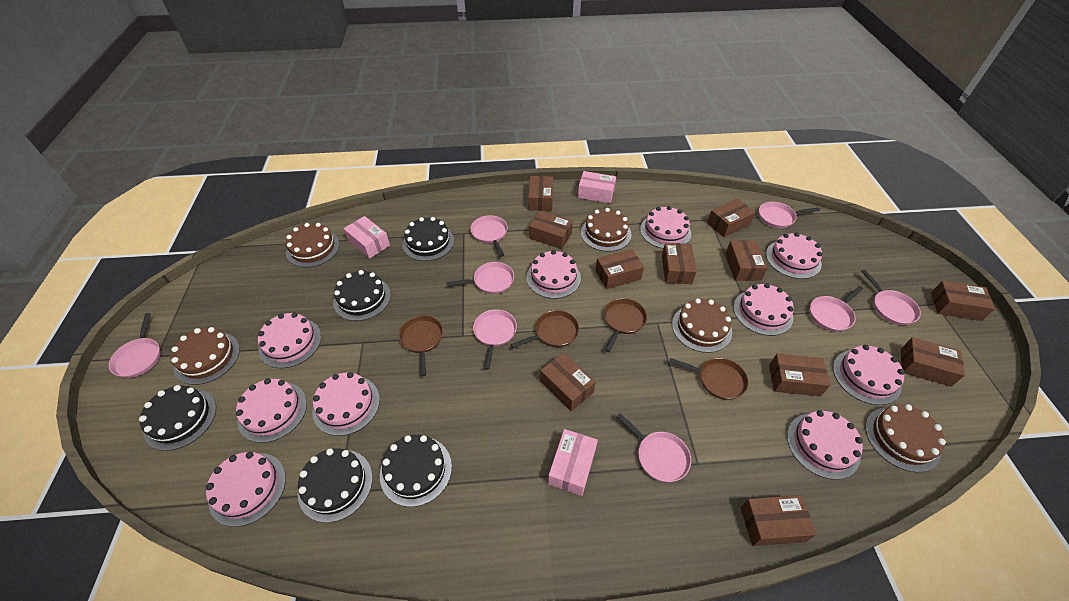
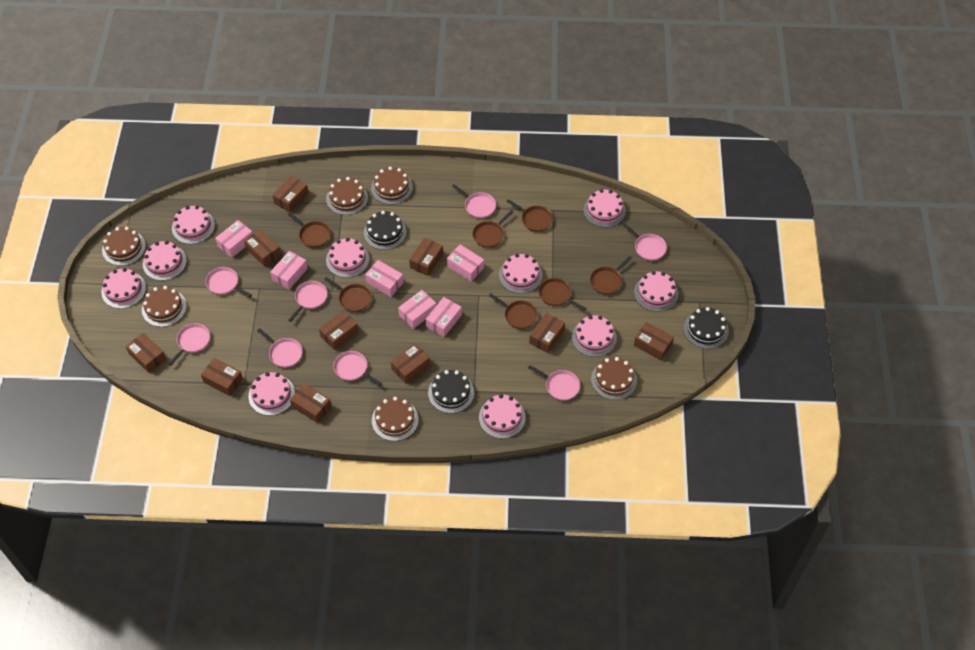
black cake: [139,385,216,451] [298,448,373,523] [333,270,391,321] [380,435,452,507] [402,217,454,261] = 5 -> [364,211,407,250] [428,370,474,413] [684,307,729,349] = 3
brown box: [528,176,553,211] [529,211,573,249] [540,353,596,411] [595,249,644,289] [662,243,697,284] [707,199,755,237] [725,240,767,281] [740,495,817,546] [769,354,830,397] [901,337,965,387] [931,281,995,321] = 11 -> [126,333,166,373] [201,358,243,396] [244,229,281,267] [273,176,309,213] [290,383,332,423] [319,310,359,350] [391,343,430,384] [409,238,443,276] [529,313,565,353] [634,322,674,360] = 10
brown cake: [171,327,240,385] [286,223,340,267] [581,208,631,252] [672,298,732,353] [865,404,946,472] = 5 -> [102,227,146,266] [142,286,187,327] [326,177,368,215] [371,167,413,204] [372,397,419,441] [591,357,637,400] = 6
brown pan: [399,315,443,376] [511,310,579,348] [604,298,647,352] [670,358,748,400] = 4 -> [288,212,331,248] [324,277,371,312] [472,210,514,248] [489,294,537,329] [506,199,553,232] [539,278,587,311] [590,256,632,295] = 7
pink box: [343,216,390,259] [548,429,598,496] [578,171,616,203] = 3 -> [215,220,253,258] [270,251,308,290] [365,260,404,297] [398,290,436,329] [426,297,462,337] [447,245,484,282] = 6

